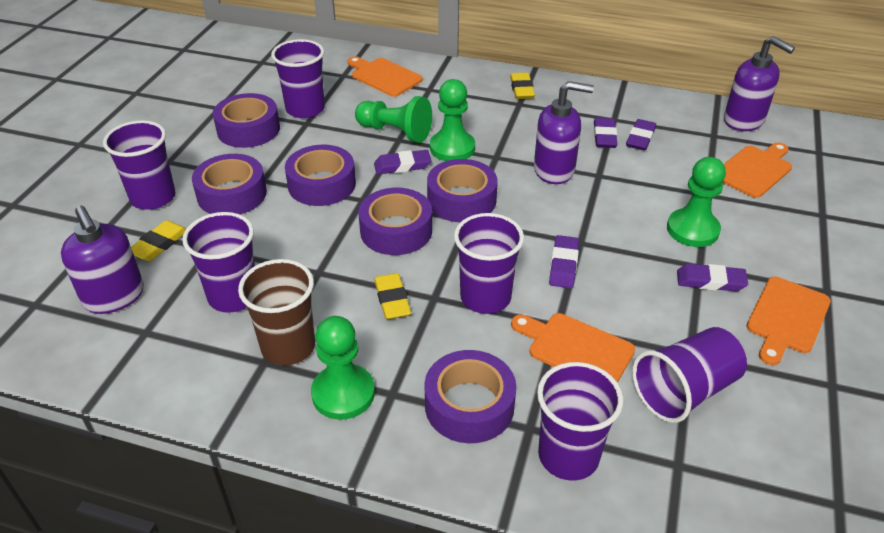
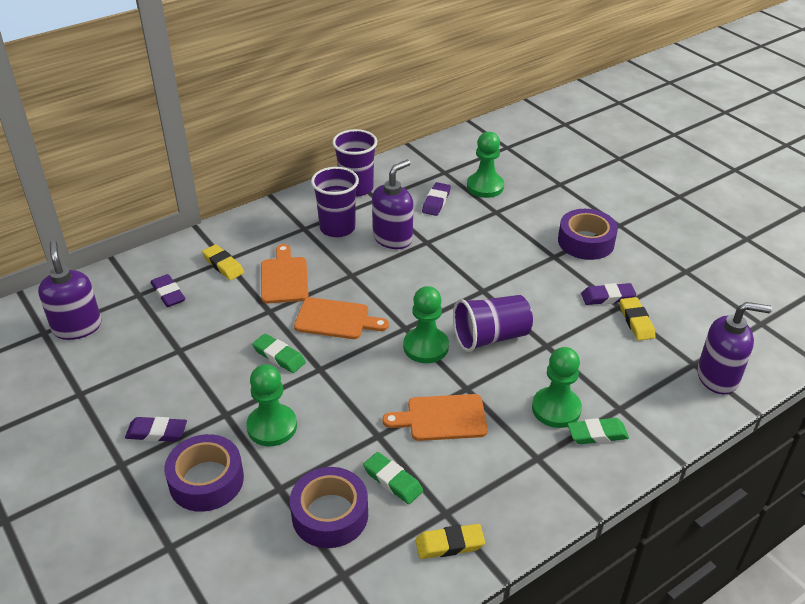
brown cup: [238,259,315,366] = 1 -> none = 0
green eraser: none = 0 -> [252,334,306,373] [363,452,423,504] [567,418,629,444] = 3
orange cutting board: [347,56,423,97] [511,313,635,383] [722,143,792,198] [746,277,831,365] = 4 -> [261,244,309,303] [294,297,389,339] [383,394,488,441] = 3
purple cup: [103,120,176,210] [182,212,255,313] [271,39,325,118] [454,213,524,314] [537,362,623,481] [632,327,747,423] = 6 -> [311,167,359,237] [332,129,377,197] [453,295,533,352] = 3
purple eraser: [374,150,431,174] [549,235,579,288] [594,118,618,148] [626,119,656,151] [677,264,748,292] = 5 -> [125,417,187,442] [150,274,185,307] [422,182,451,216] [581,283,636,305] = 4
purple tape: [192,154,267,214] [213,93,280,148] [285,145,356,206] [358,188,432,255] [424,350,516,443] [427,159,498,222] = 6 -> [164,434,244,512] [290,467,368,548] [558,209,618,260] = 3

